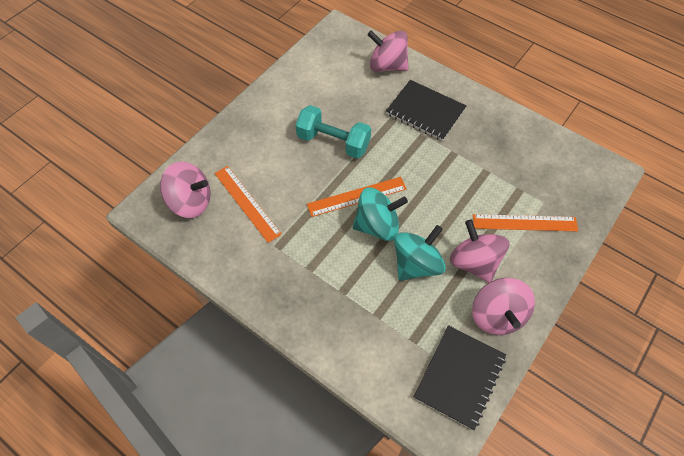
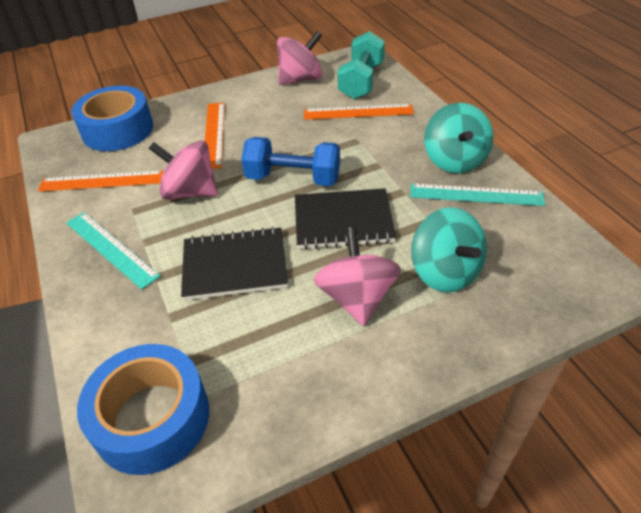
blue dumbbell: none = 0 -> [241,137,340,186] = 1
blue tape: none = 0 -> [71,86,153,151] [77,344,209,475] = 2
pink spinning top: [160,162,211,218] [368,30,409,72] [450,220,509,283] [472,278,535,335] = 4 -> [149,140,218,200] [277,31,323,85] [314,227,401,326] = 3
turquoise ruler: none = 0 -> [66,212,160,289] [410,183,545,206] = 2

